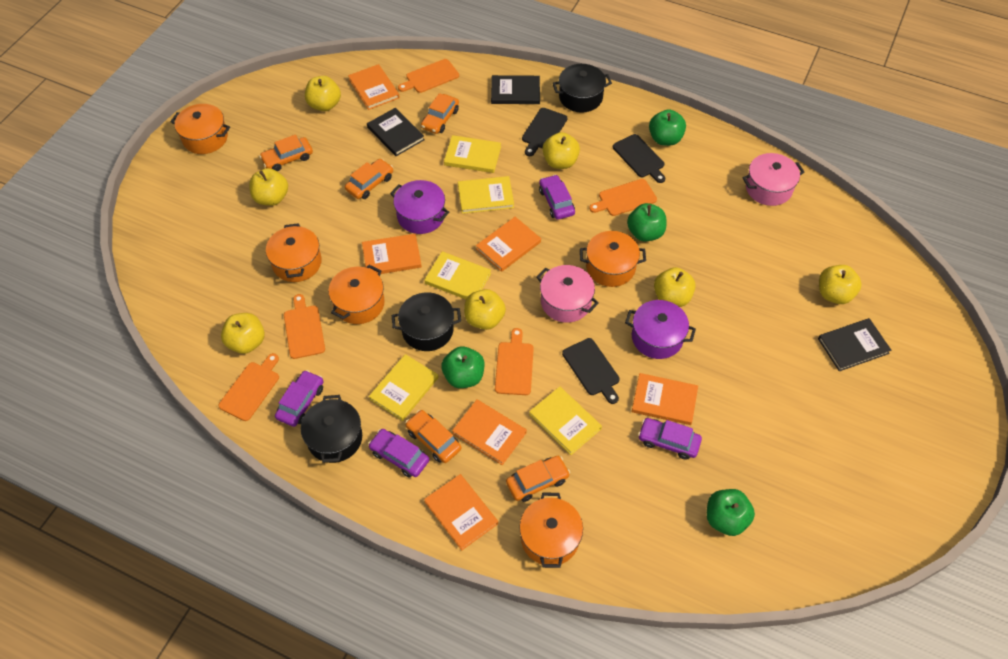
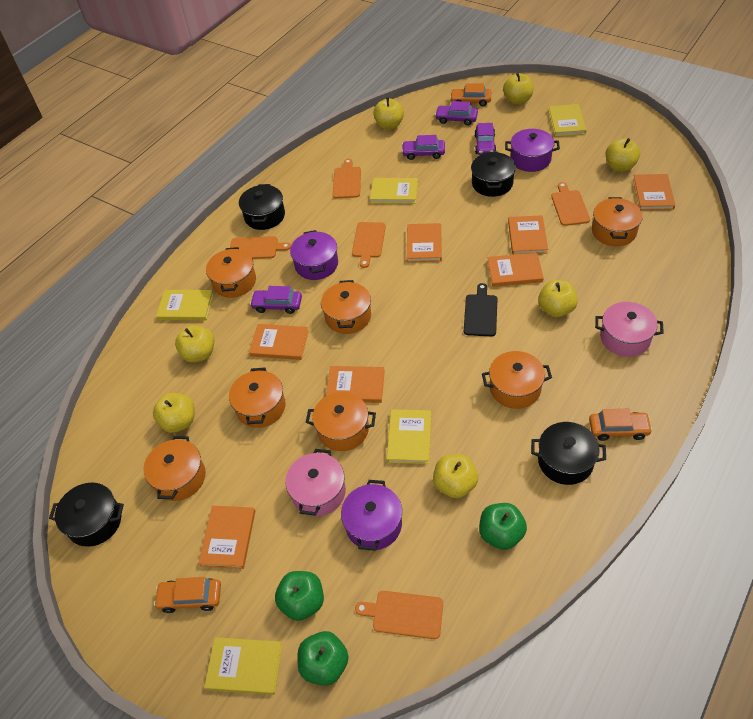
black book: [367,108,425,156] [491,75,540,104] [818,318,892,371] = 3 -> none = 0
black cutting board: [522,108,567,156] [562,338,620,404] [613,134,665,183] = 3 -> [464,283,498,336] = 1
black pot: [301,395,362,463] [392,292,461,351] [552,64,612,112] = 3 -> [49,483,124,547] [239,184,285,230] [471,152,516,197] [531,422,606,485] = 4
green apple: [441,346,484,388] [627,203,666,242] [649,109,686,146] [707,489,755,536] = 4 -> [275,571,324,621] [298,631,349,686] [479,503,527,550] = 3
orange book: [348,64,400,110] [362,234,422,274] [424,474,498,550] [452,399,527,465] [476,217,541,272] [632,373,698,425] = 6 -> [198,506,255,569] [249,324,309,360] [326,366,385,403] [407,223,442,262] [487,253,544,287] [508,215,548,255] [633,174,675,210] = 7
orange car: [259,134,313,171] [345,159,393,199] [405,410,461,463] [421,93,459,134] [506,456,570,502] = 5 -> [154,577,221,613] [450,83,491,106] [589,409,653,441] = 3
orange pot: [170,104,230,154] [266,223,322,282] [328,265,385,324] [519,493,583,568] [580,231,646,287] = 5 -> [143,436,206,501] [206,247,256,298] [229,368,286,428] [306,392,376,451] [321,280,371,334] [482,351,552,409] [592,197,643,246] = 7
purple pot: [390,180,449,234] [625,300,696,359] = 2 -> [290,230,338,280] [341,480,402,551] [505,129,560,172] = 3

